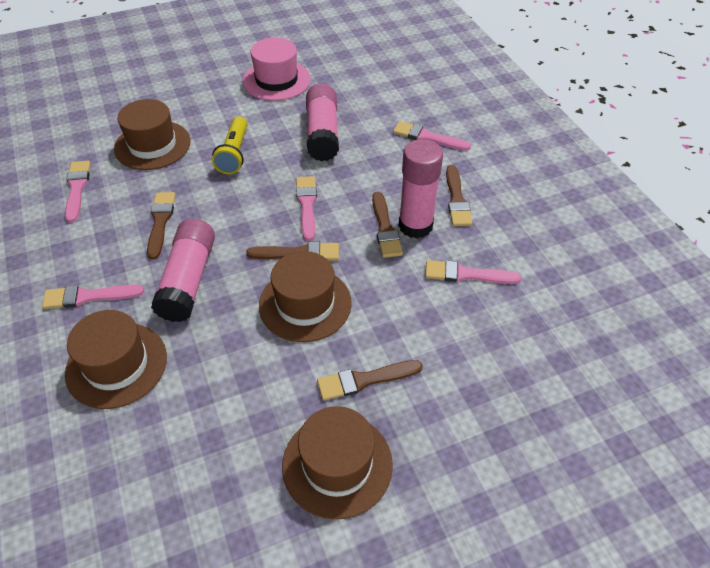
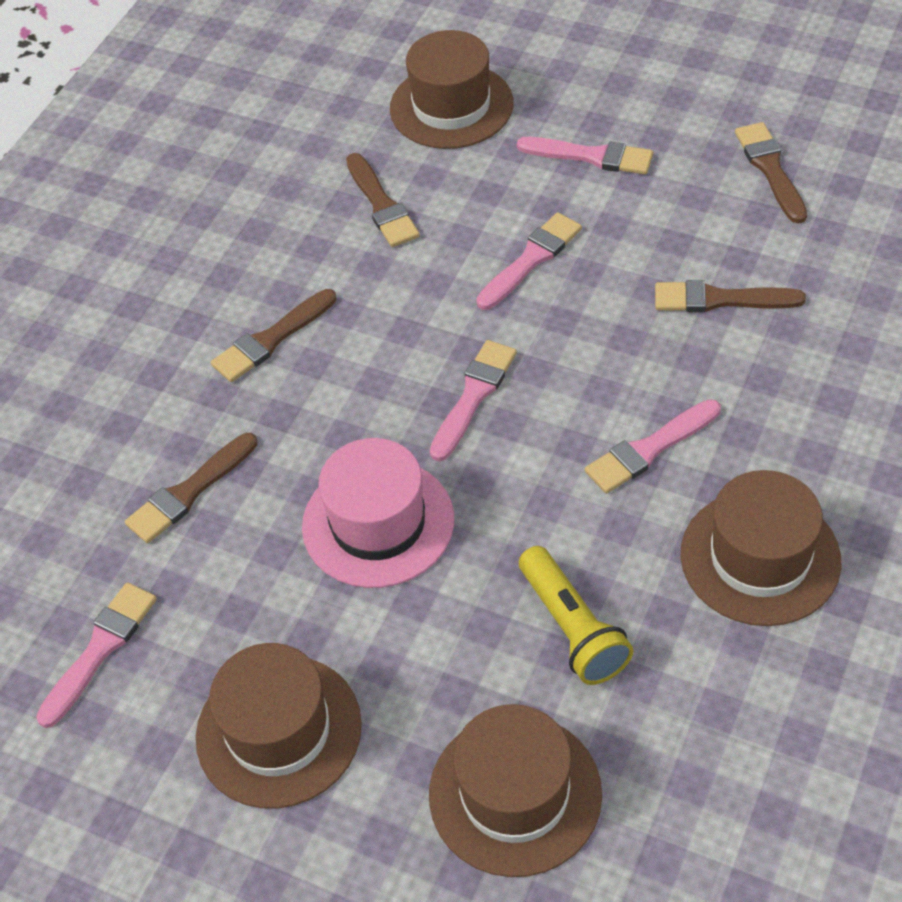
pink glue stick: [151,218,215,322] [306,83,339,162] [399,139,443,239] = 3 -> none = 0

